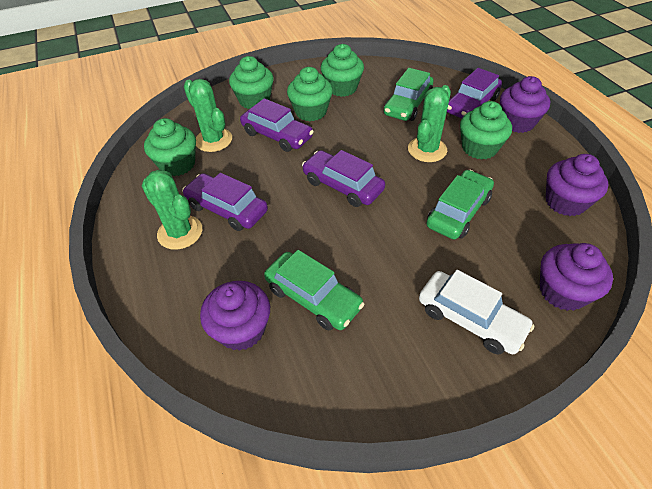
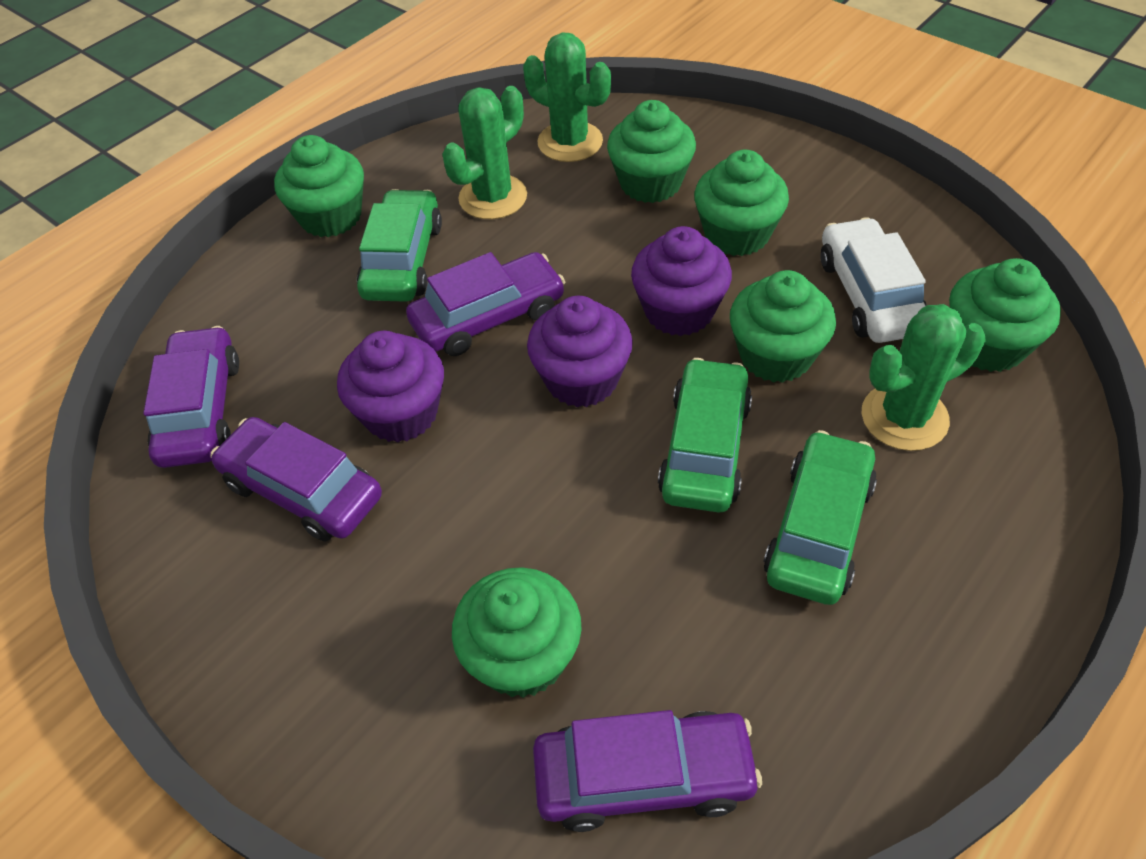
green cupcake: [144,118,196,176] [229,56,274,109] [287,67,333,121] [321,44,364,97] [460,101,512,160] = 5 -> [274,135,364,237] [452,567,582,698] [607,100,696,203] [694,150,789,256] [730,270,836,383] [949,258,1061,372] = 6
purple cupcake: [200,281,270,351] [500,76,550,133] [540,243,613,311] [546,154,608,216] = 4 -> [337,331,444,443] [527,296,633,407] [631,226,732,336] = 3

